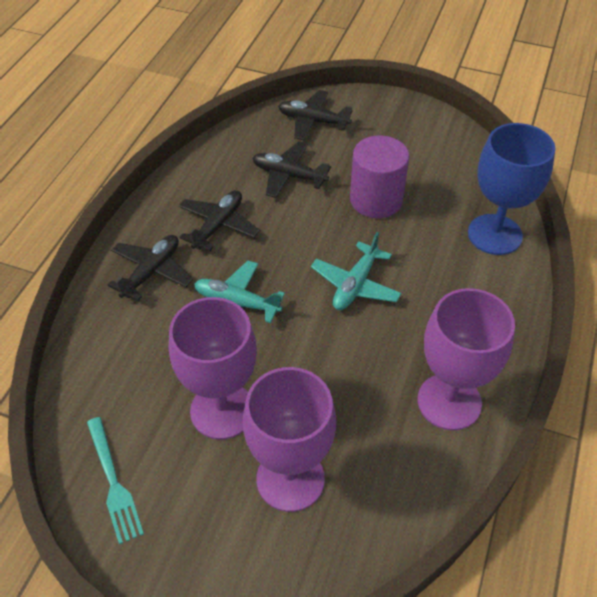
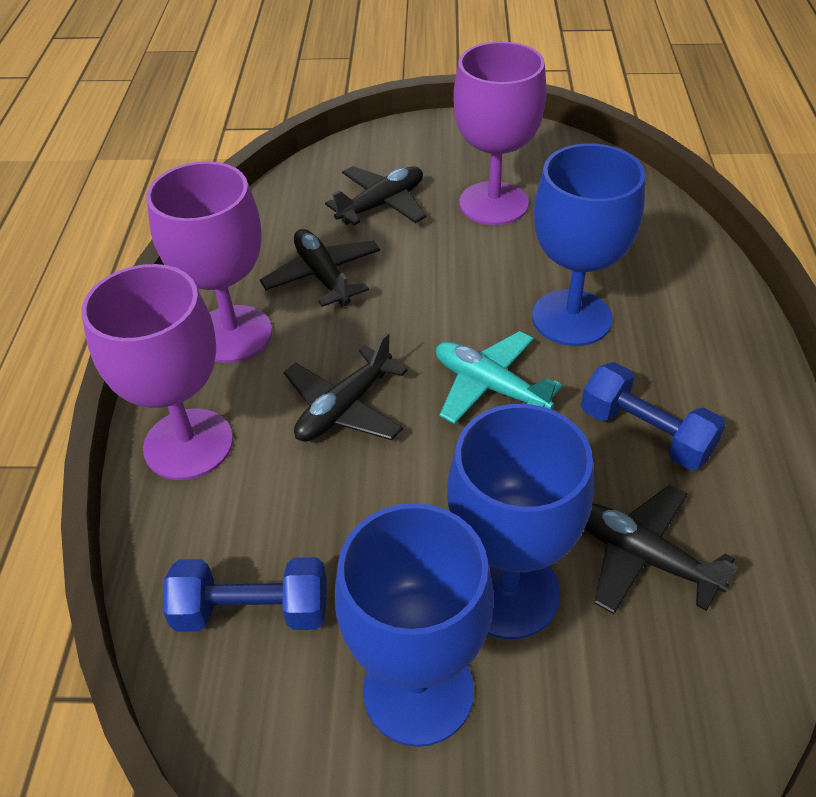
blue dumbbell: none = 0 -> [163,557,326,632] [581,362,725,470] = 2
blue goblet: [468,123,556,255] = 1 -> [335,503,494,747] [447,404,594,639] [532,144,645,346] = 3
purple cylinder: [350,135,409,218] = 1 -> none = 0
turquoise fork: [87,417,144,544] = 1 -> none = 0
turquoise plane: [194,260,285,323] [311,232,402,310] = 2 -> [436,331,562,424] = 1

